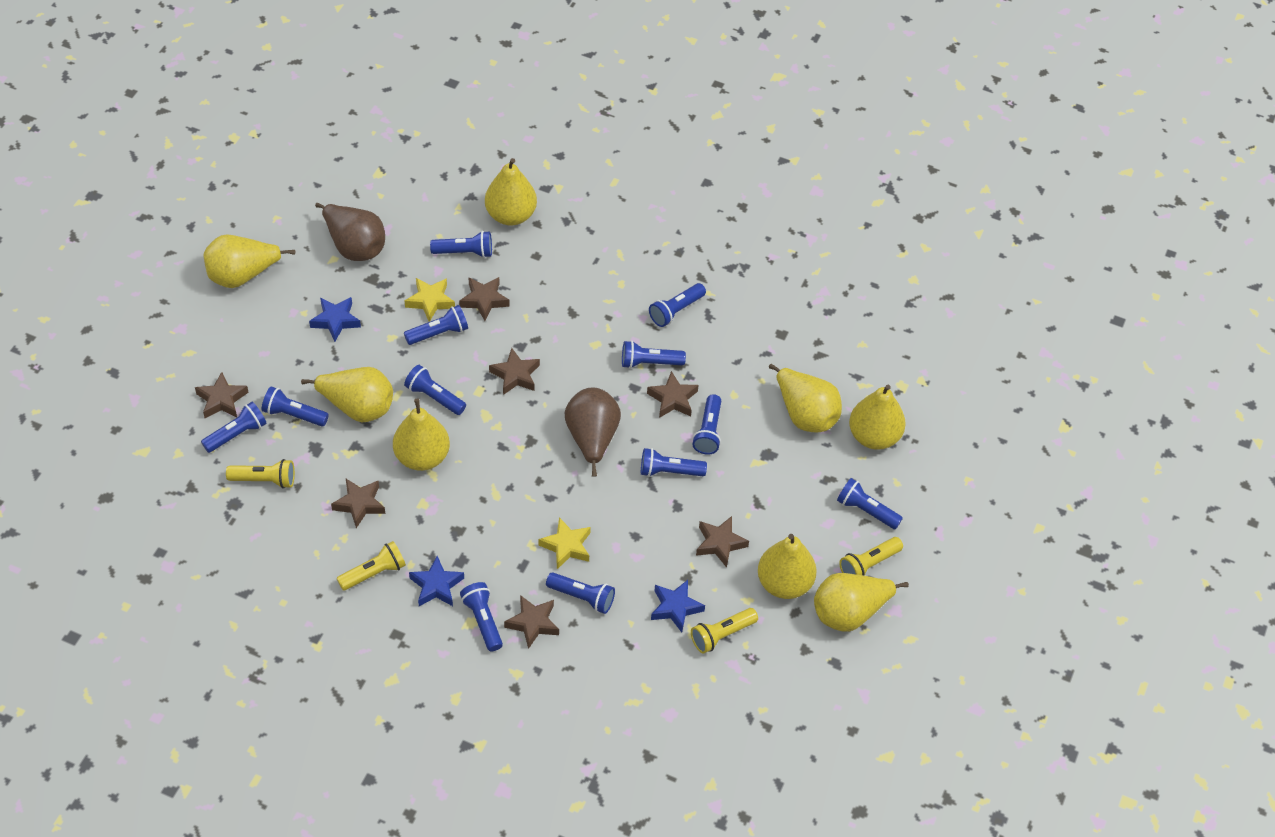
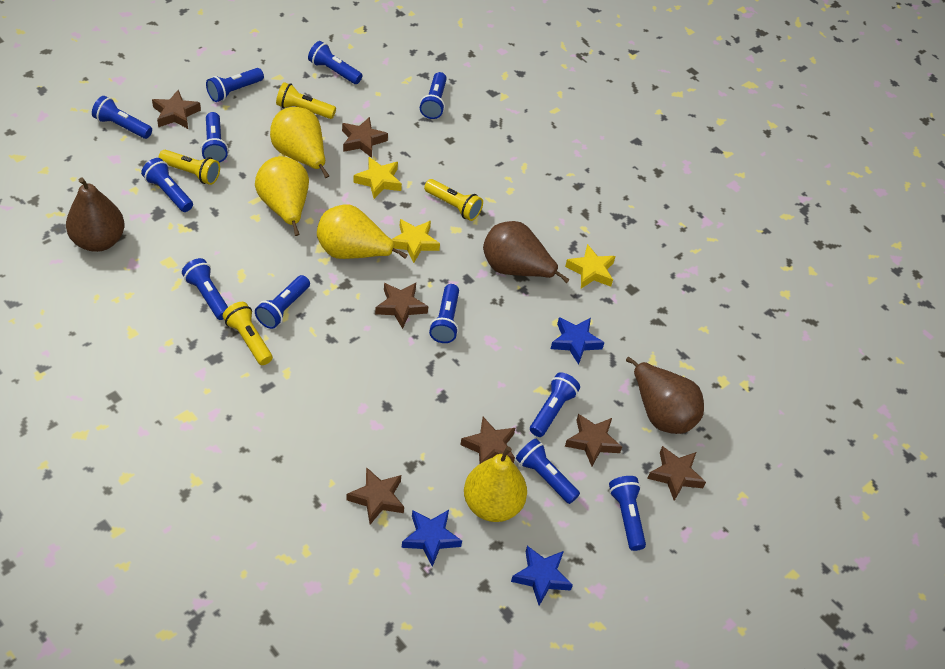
brown pear: [315,203,385,261] [565,388,621,477] = 2 -> [66,177,125,252] [483,221,570,283] [626,357,704,434] = 3
yellow pear: [204,235,295,288] [301,367,393,422] [393,399,450,471] [485,158,537,225] [758,534,817,599] [769,364,842,432] [814,573,909,632] [849,384,906,450] = 8 -> [255,156,309,236] [270,107,329,178] [317,205,408,259] [464,446,527,522] = 4
yellow star: [405,278,455,322] [538,517,591,569] = 2 -> [353,157,402,199] [391,219,440,263] [565,244,616,289] = 3

